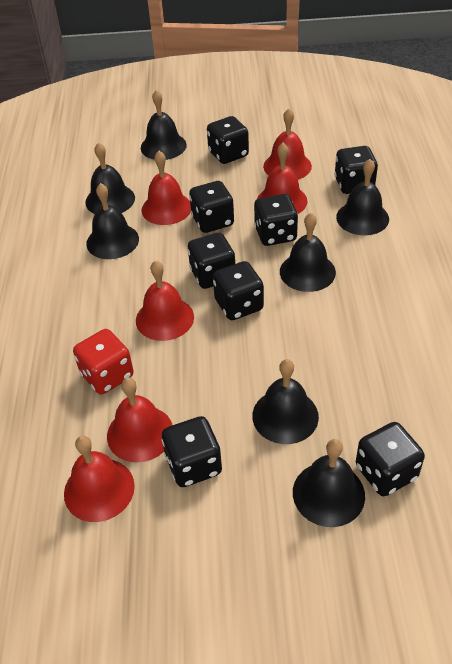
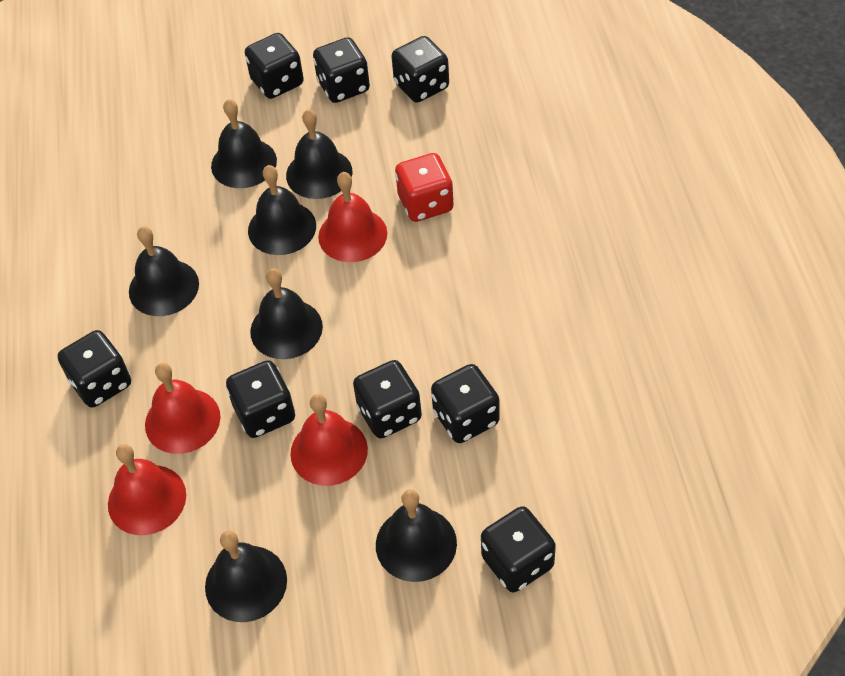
red bell: [64,436,135,522] [107,378,172,462] [136,260,194,341] [141,151,191,225] [257,143,308,214] [263,109,312,180] = 6 -> [108,444,186,535] [145,363,221,454] [290,394,368,486] [318,172,387,262] = 4

